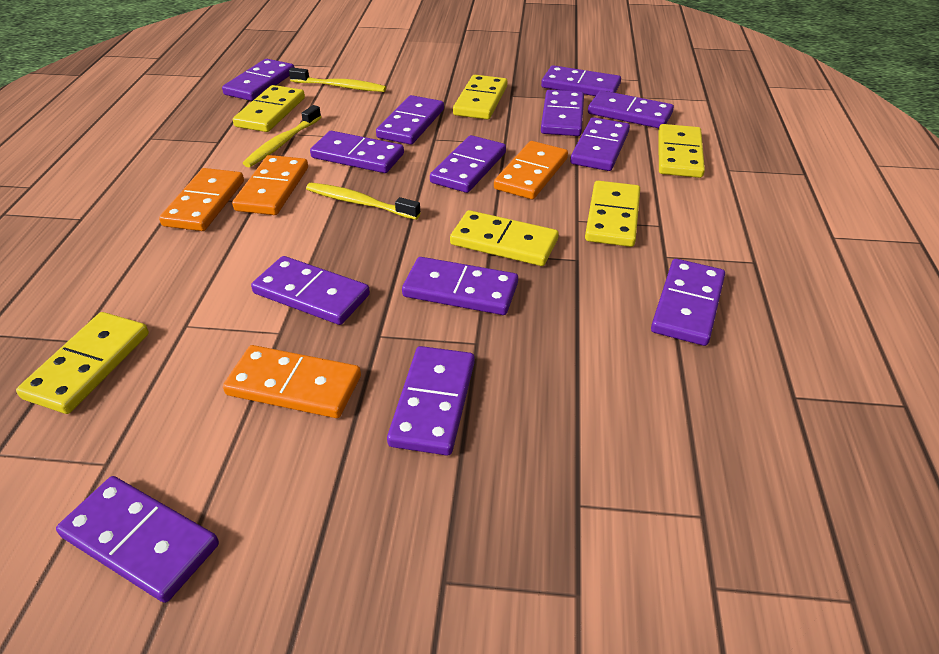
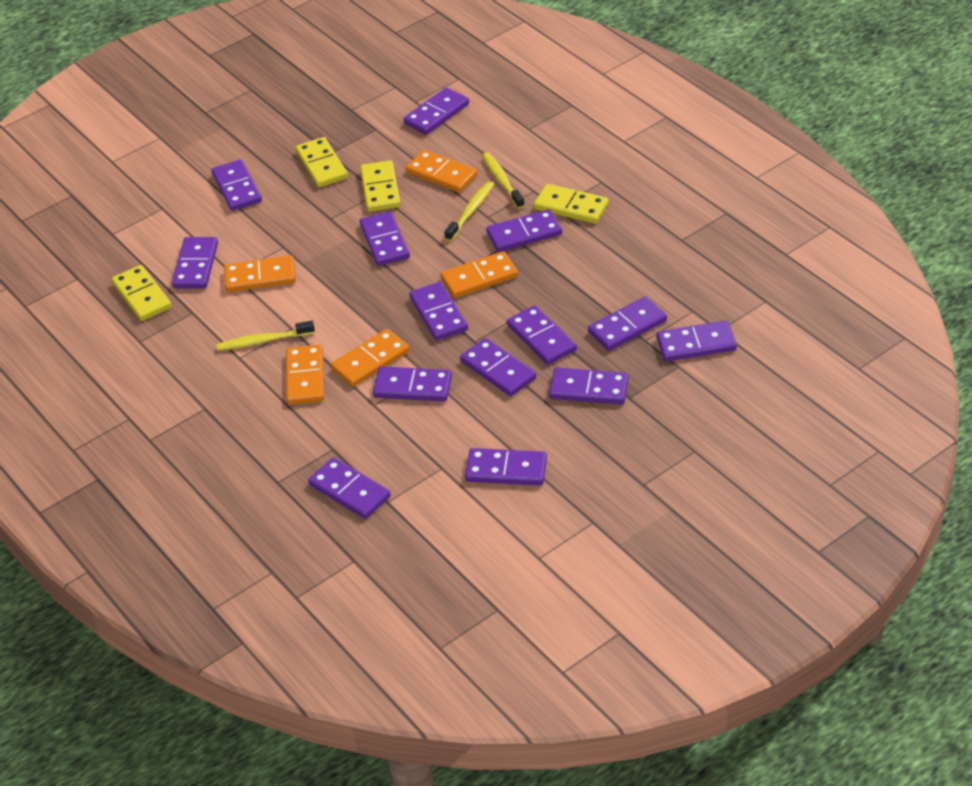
orange domino: [159,168,244,231] [223,345,361,418] [232,155,308,215] [494,141,568,199] = 4 -> [224,255,296,292] [286,344,324,405] [331,329,409,387] [406,150,478,193] [441,251,518,298] = 5
purple domino: [56,476,219,603] [222,59,294,101] [251,256,370,325] [310,131,404,173] [376,95,444,145] [387,346,475,455] [402,257,518,315] [430,135,506,193] [541,65,621,96] [541,90,584,136] [570,117,630,171] [588,90,674,128] [651,259,725,346] = 13 -> [172,237,218,288] [211,159,262,211] [308,457,391,519] [360,211,410,266] [373,366,452,401] [403,87,469,135] [409,282,468,341] [460,338,537,396] [465,448,547,485] [486,209,562,252] [507,305,577,365] [549,367,629,405] [588,296,667,351] [656,321,737,362] = 14
yellow domino: [16,312,149,414] [233,85,305,132] [450,210,559,266] [453,75,507,120] [585,181,640,247] [659,124,705,178] = 6 -> [111,265,172,321] [295,137,348,187] [360,160,401,212] [534,184,609,224] = 4

